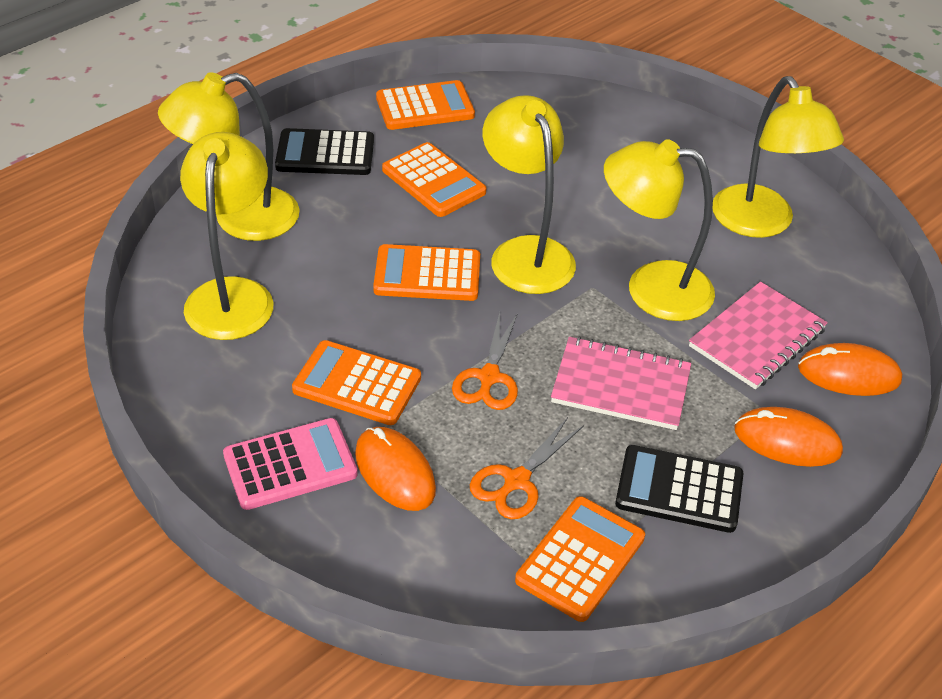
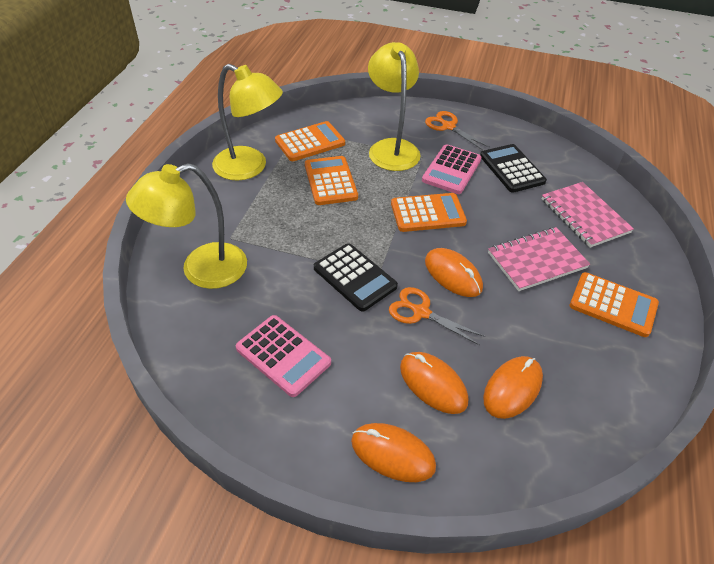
orange calculator: [292,340,421,425] [373,244,480,301] [376,80,475,130] [382,142,486,217] [515,496,645,622] = 5 -> [275,121,345,161] [305,156,358,205] [391,193,467,232] [569,272,659,337] = 4
orange mouse: [355,427,436,511] [734,407,843,467] [798,343,902,396] = 3 -> [351,423,436,482] [400,352,468,414] [425,248,483,297] [483,356,543,419] = 4
pink calculator: [223,418,358,510] = 1 -> [236,315,331,397] [422,144,482,194] = 2
yellow lamp: [158,72,299,241] [180,132,273,340] [483,95,576,294] [604,139,715,321] [712,76,844,238] = 5 -> [126,163,247,289] [212,64,283,180] [368,42,421,171] = 3

